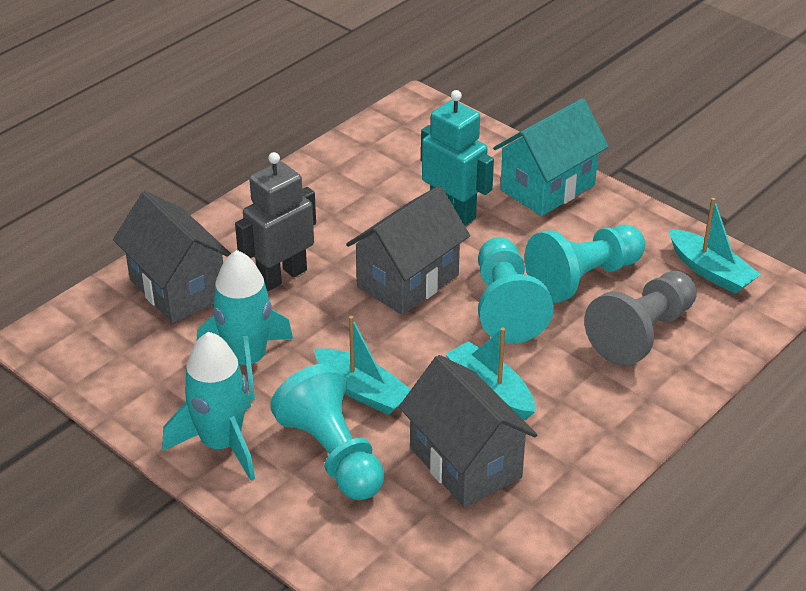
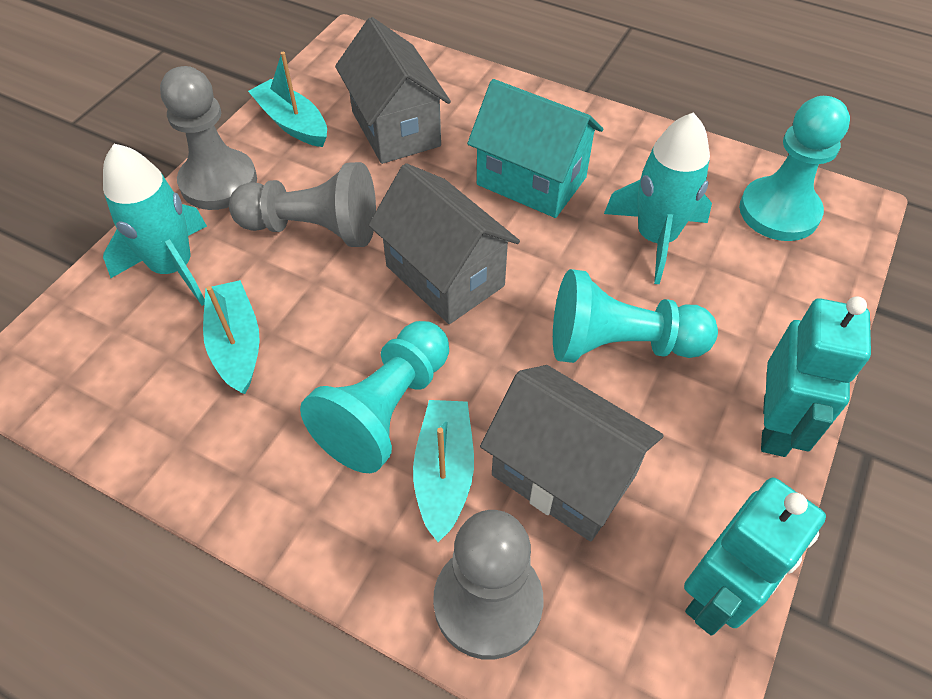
grey pawn: [584,271,697,366] = 1 -> [160,66,257,210] [229,162,376,247] [433,510,544,660] = 3
grey robot: [235,152,316,291] = 1 -> none = 0
turquoise robot: [421,90,494,225] = 1 -> [684,478,826,636] [761,296,871,457] = 2

